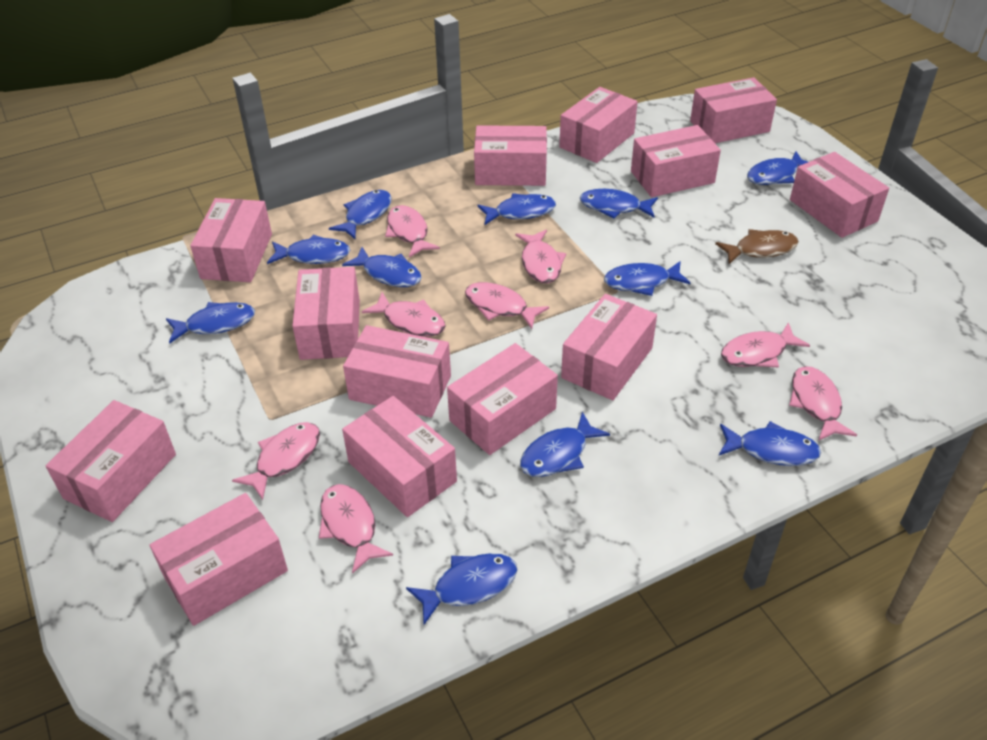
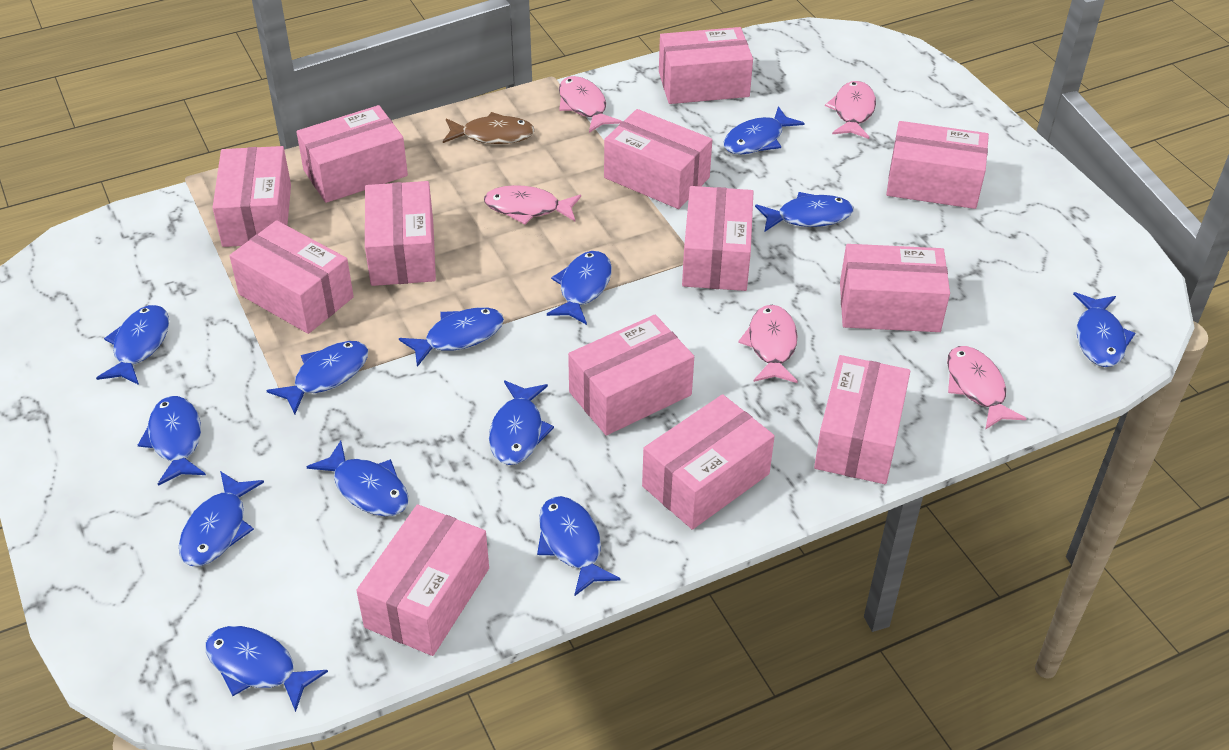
blue fish: [166,302,255,344] [267,235,350,264] [329,190,392,239] [342,247,422,287] [406,553,518,625] [477,193,556,225] [520,412,610,477] [580,189,658,218] [604,261,690,296] [719,421,821,466] [747,151,808,185] = 11 -> [96,305,169,385] [138,396,206,486] [179,471,264,566] [205,626,328,712] [266,341,368,415] [307,440,409,516] [399,307,504,367] [489,381,554,465] [537,496,621,596] [547,251,612,325] [724,106,804,154] [755,192,853,231] [1073,292,1135,367] = 13
pink fish: [232,422,320,500] [319,484,393,574] [362,292,446,337] [385,205,440,258] [465,282,549,329] [515,230,566,283] [721,322,810,368] [789,366,857,441] = 8 -> [484,185,581,225] [559,76,622,133] [738,305,798,383] [825,81,876,139] [947,346,1027,430] = 5

